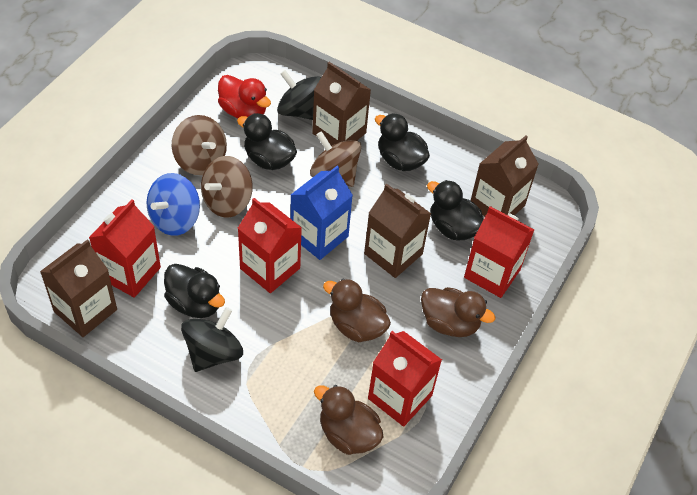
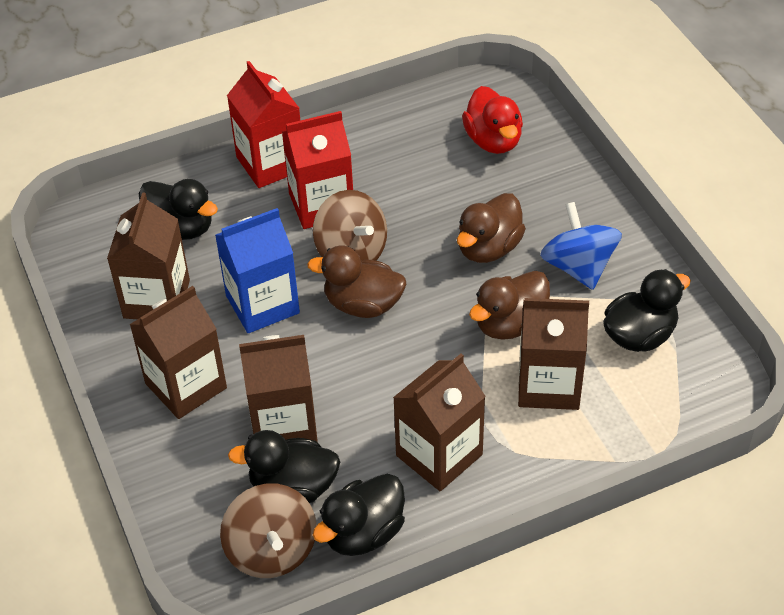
black spinning top: [181,307,243,372] [277,70,321,120] = 2 -> none = 0
brown carton: [40,239,117,337] [312,62,371,146] [364,183,431,278] [471,135,539,216] = 4 -> [107,193,190,319] [129,286,227,419] [239,335,318,442] [393,354,486,491] [518,298,589,410] = 5
brown spinning top: [172,115,227,175] [201,156,253,218] [310,131,362,187] = 3 -> [220,483,317,578] [313,190,387,261] = 2
red carton: [89,200,161,298] [238,198,302,293] [368,331,442,427] [464,206,534,298] = 4 -> [227,61,300,188] [282,111,353,229] = 2

